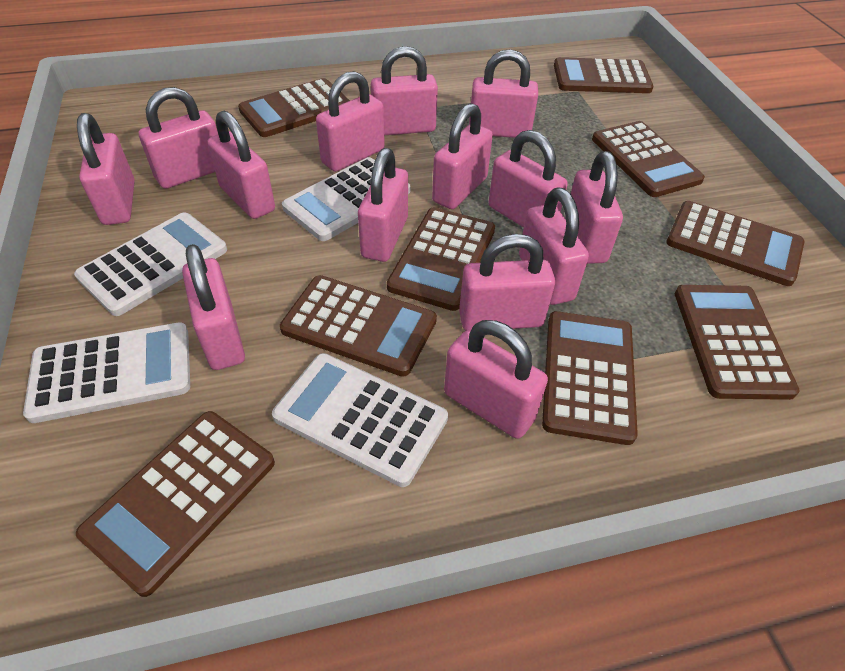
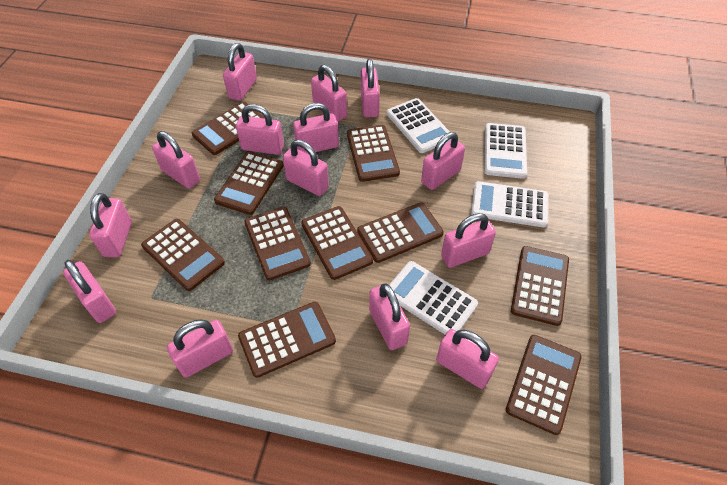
brown calculator: [76,411,275,597] [238,78,350,137] [280,275,437,377] [387,207,495,311] [542,311,638,445] [554,57,654,93] [592,121,705,197] [666,201,804,286] [675,285,800,400] = 9 -> [141,219,225,291] [192,102,265,155] [214,151,284,215] [238,302,336,378] [244,207,311,280] [301,206,373,280] [347,125,400,182] [357,202,444,263] [506,335,582,435] [511,246,569,326] = 10

